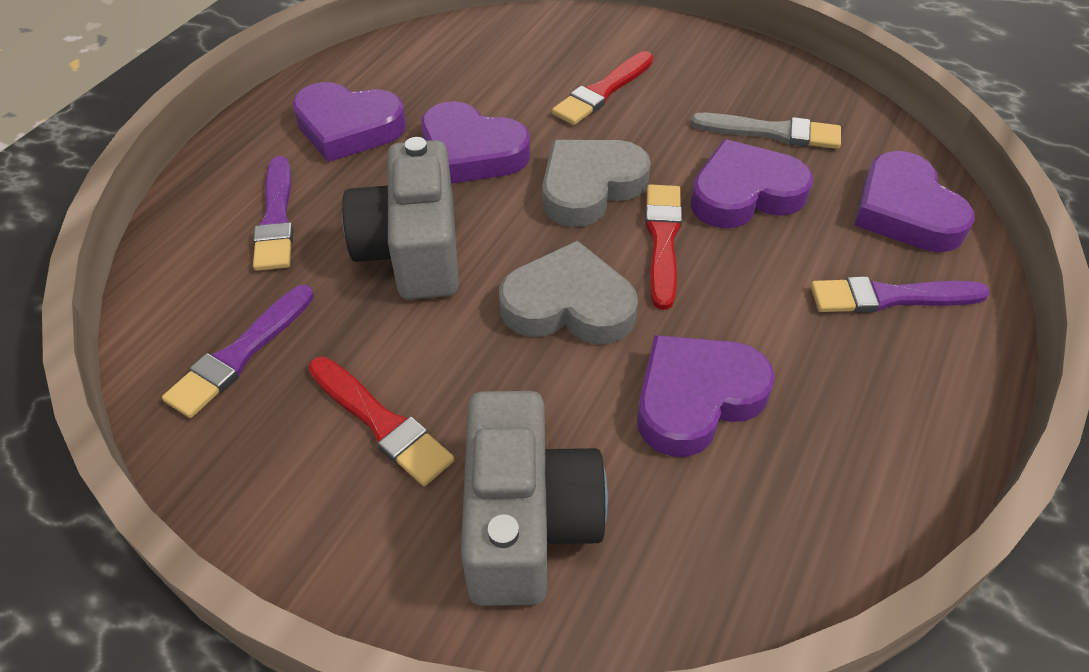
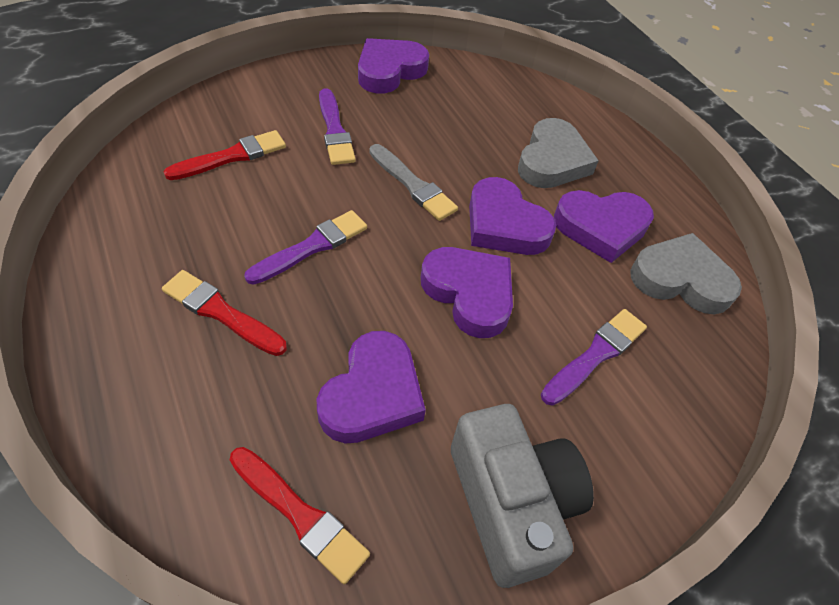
grey camera: [342,137,459,299] [461,391,608,606] = 2 -> [451,404,594,588] = 1

